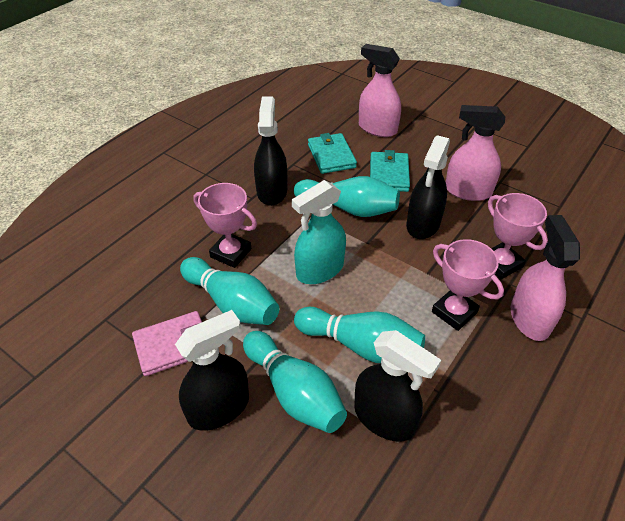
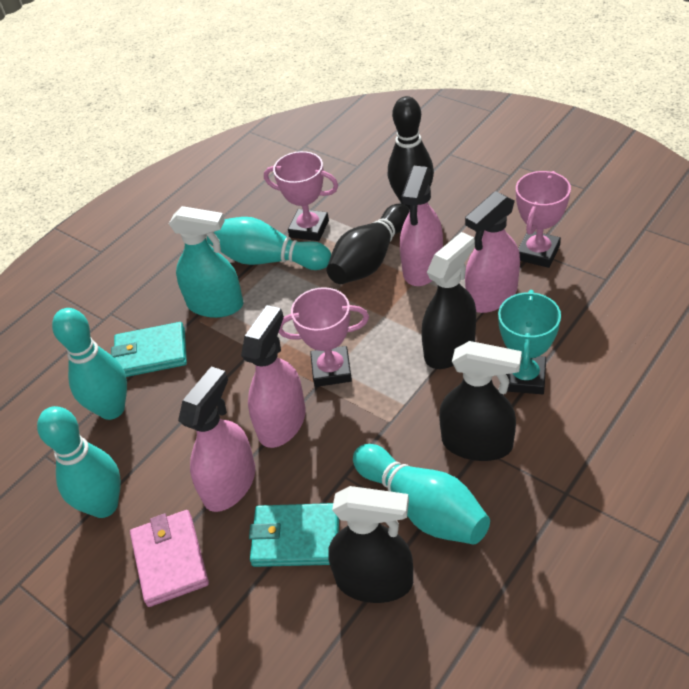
black bowling pin: none = 0 -> [327,204,410,284] [388,96,434,209] = 2
black spray bottle: [175,310,249,431] [254,97,287,206] [354,330,441,442] [406,135,450,239] = 4 -> [328,486,413,603] [421,232,476,369] [439,341,522,461] = 3
pink spray bottle: [359,44,401,137] [446,105,505,201] [511,215,580,341] = 3 -> [178,366,255,512] [241,305,306,448] [400,166,443,286] [465,191,520,313] = 4
turquoise trophy: none = 0 -> [498,290,561,394] = 1

